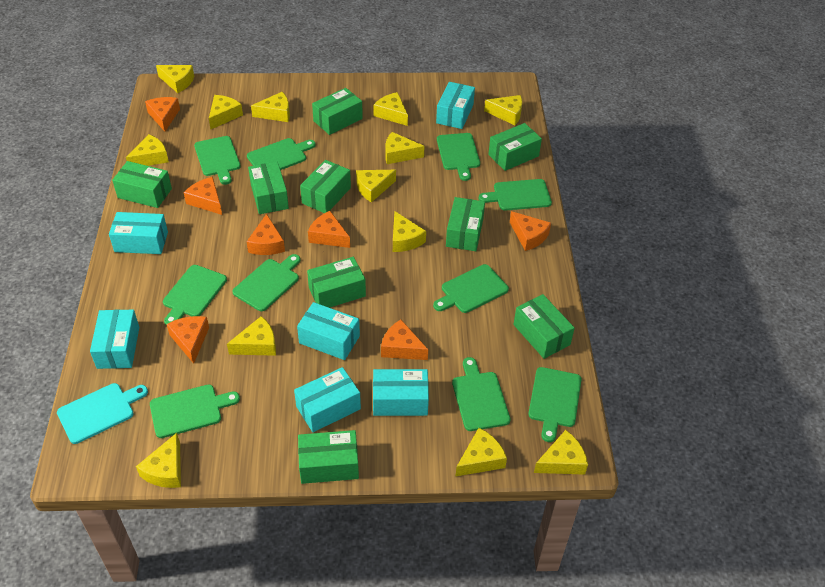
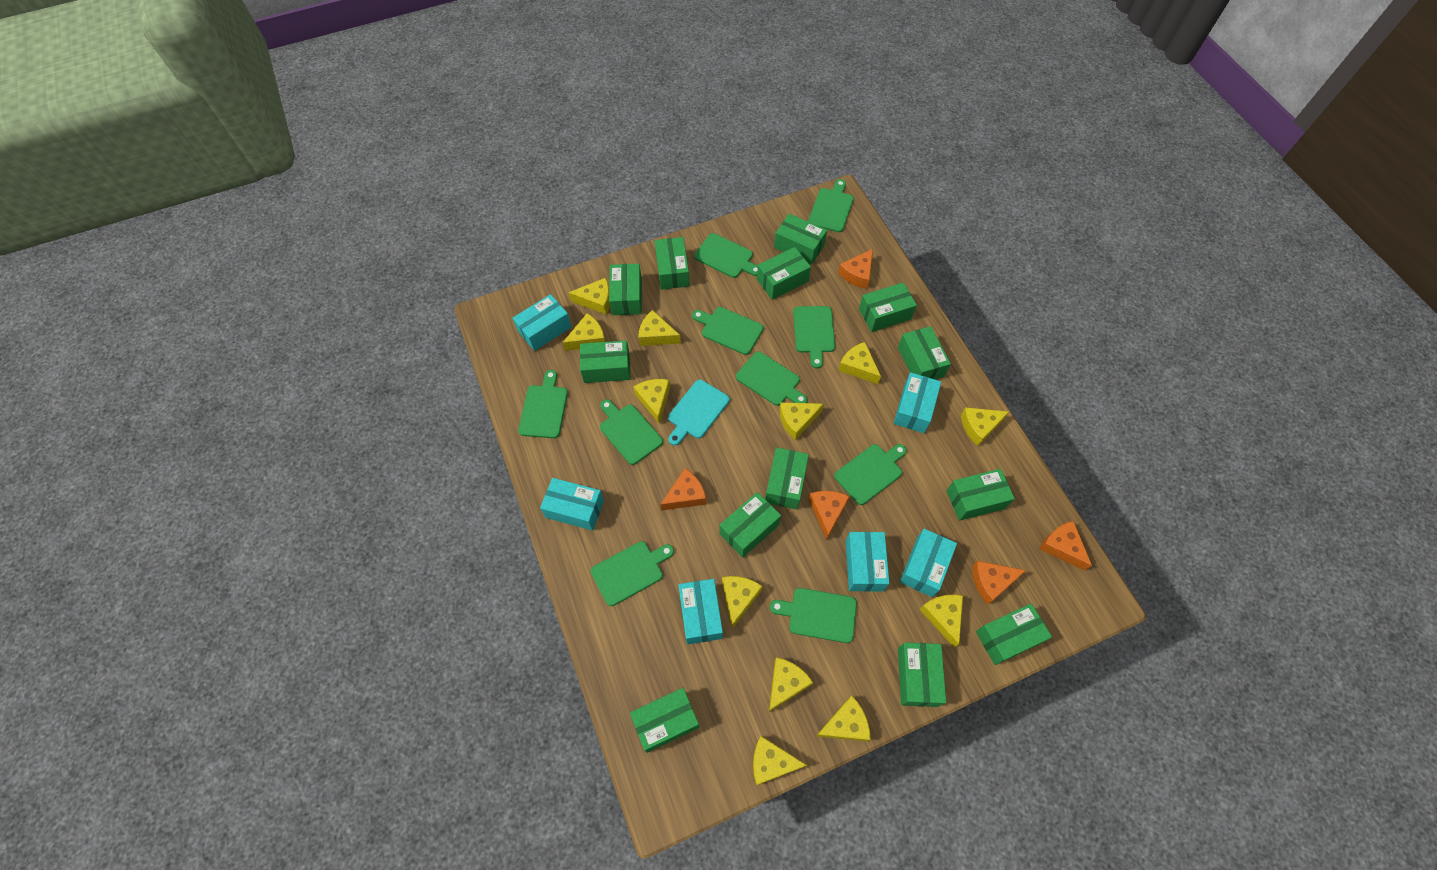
green box: [112,161,172,208] [248,162,289,214] [298,430,359,484] [300,160,351,213] [307,257,366,308] [312,88,363,135] [446,197,485,251] [488,123,542,171] [513,294,575,359] = 9 -> [580,341,630,383] [609,264,642,315] [630,688,699,753] [655,237,690,290] [720,492,781,558] [757,247,811,300] [765,447,809,510] [774,214,827,265] [859,282,917,332] [898,326,951,379] [898,642,946,707] [947,469,1015,521] [976,603,1052,665] = 13
orange cheese: [145,97,180,132] [167,316,209,364] [184,177,222,215] [247,214,285,255] [308,211,350,248] [381,319,428,360] [510,211,551,251] = 7 -> [660,468,706,511] [808,491,850,540] [838,249,873,289] [972,561,1026,605] [1039,521,1092,571] = 5
yellow cheese: [126,134,169,166] [136,433,181,488] [156,65,194,93] [209,95,243,129] [227,316,276,356] [251,92,290,122] [356,170,396,202] [374,92,408,126] [385,132,424,164] [393,211,426,252] [455,428,507,477] [484,95,522,125] [534,430,588,475] = 13 -> [562,313,605,351] [568,278,610,315] [633,379,670,424] [638,310,681,346] [722,576,763,629] [753,736,807,786] [769,657,813,712] [779,402,824,440] [816,696,871,742] [838,342,881,384] [919,594,963,648] [961,407,1009,446] = 12

